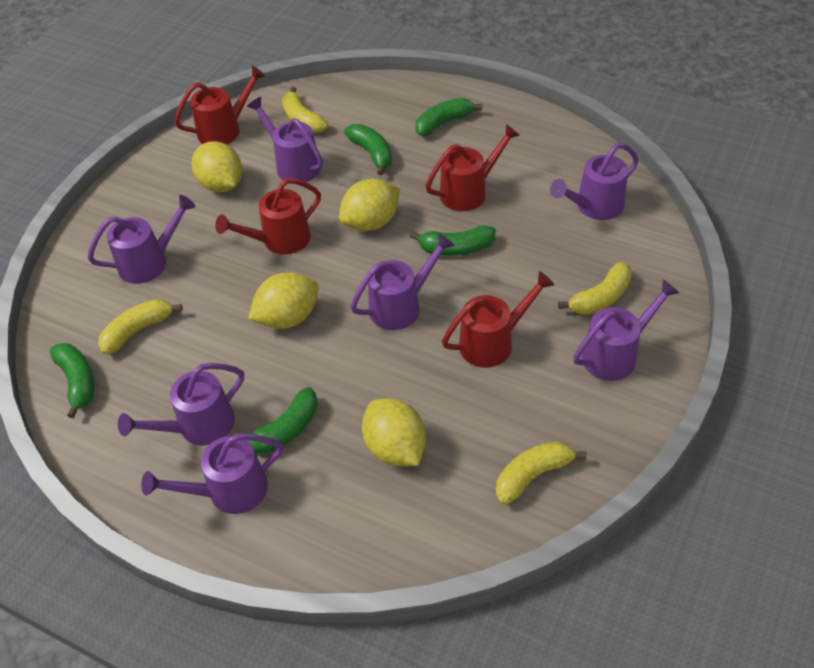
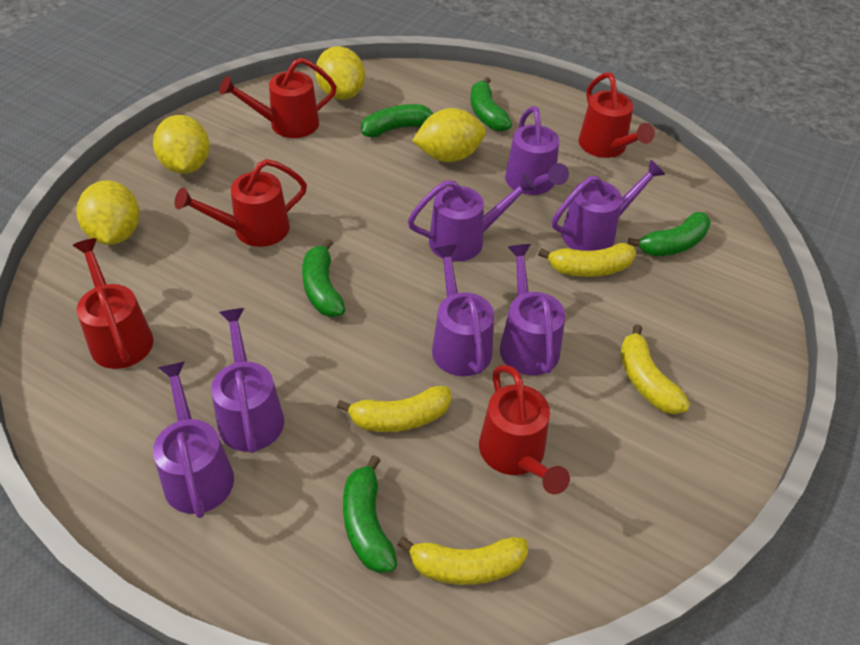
red watering can: [174,66,266,145] [215,178,321,255] [425,124,520,211] [442,271,555,368] = 4 -> [72,238,154,369] [175,159,307,247] [219,58,337,138] [479,365,570,494] [578,73,655,158] = 5

